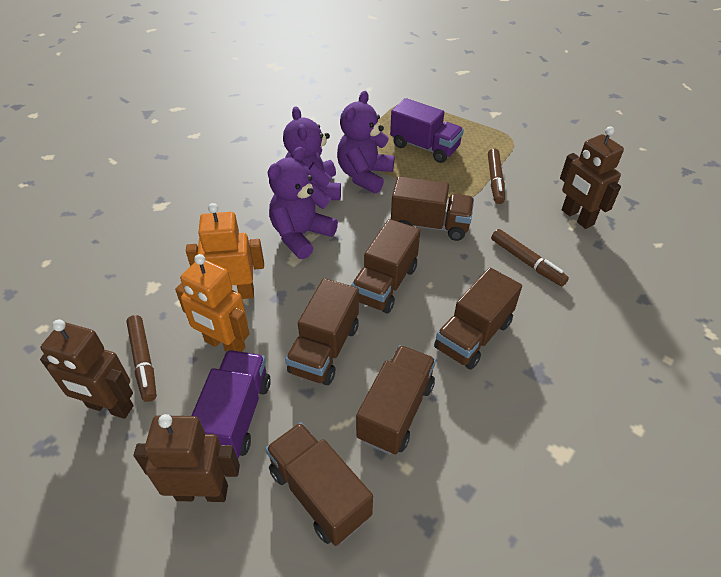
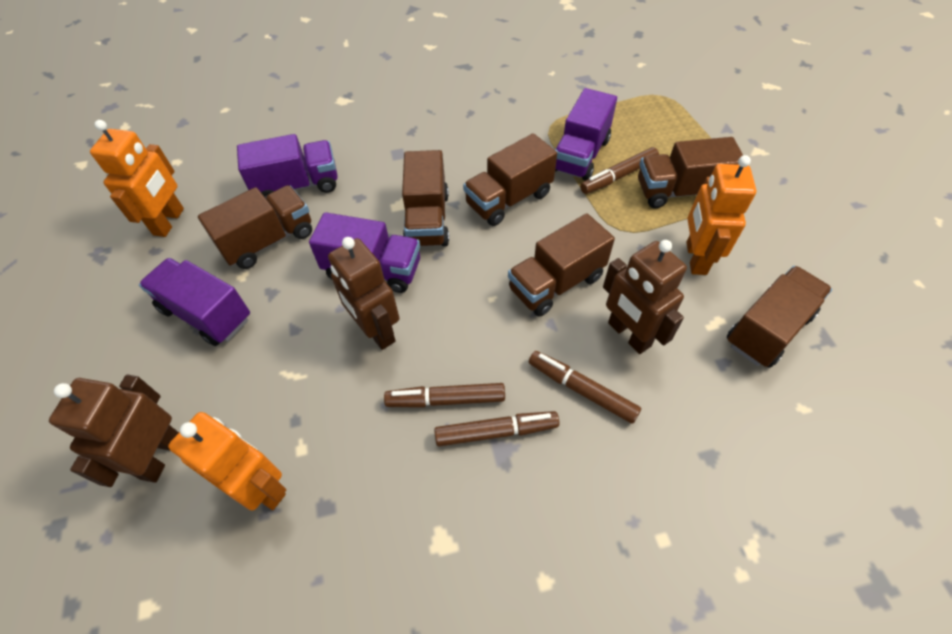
brown marker: [126,315,157,402] [488,148,505,204] [491,229,569,286] = 3 -> [384,383,505,408] [434,411,559,446] [529,351,641,424] [580,147,659,194] = 4
orange robot: [175,254,250,352] [186,203,264,299] = 2 -> [90,120,184,237] [168,412,286,510] [686,155,756,275] = 3
purple teddy bear: [268,147,338,259] [283,106,341,200] [337,91,394,194] = 3 -> none = 0
purple truck: [192,350,271,458] [390,98,464,163] = 2 -> [139,258,250,346] [237,134,338,198] [309,212,420,293] [555,88,617,181] = 4

